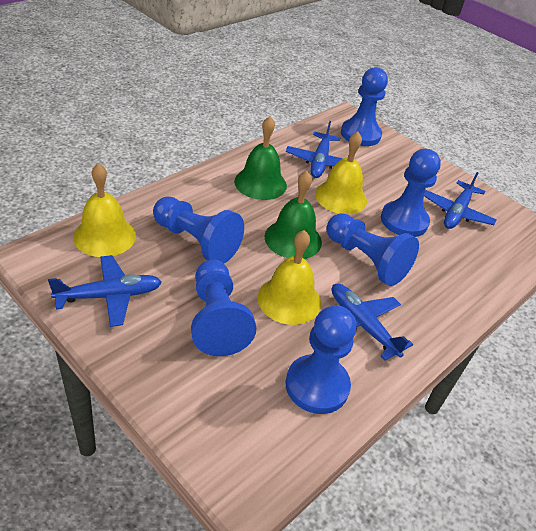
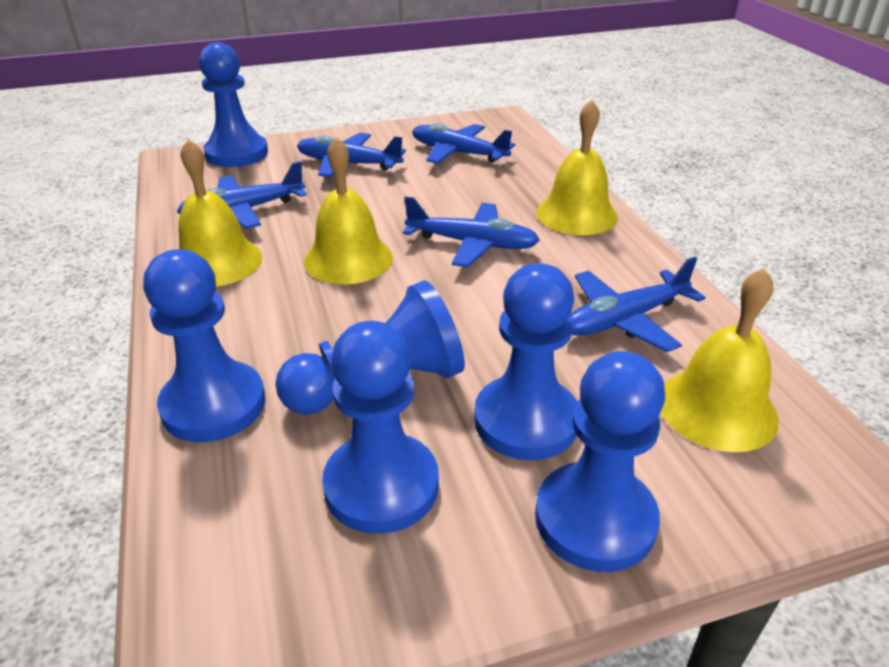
blue plane: [48,255,162,327] [286,121,343,178] [331,284,413,361] [424,172,497,229] = 4 -> [177,161,307,229] [297,133,406,177] [403,196,540,267] [412,124,515,164] [570,257,706,352] = 5
green bell: [234,116,287,200] [265,171,322,259] = 2 -> none = 0
yellow bell: [73,163,136,257] [257,230,321,325] [315,131,367,214] = 3 -> [178,139,262,287] [304,137,393,284] [537,100,618,235] [661,268,779,452] = 4

